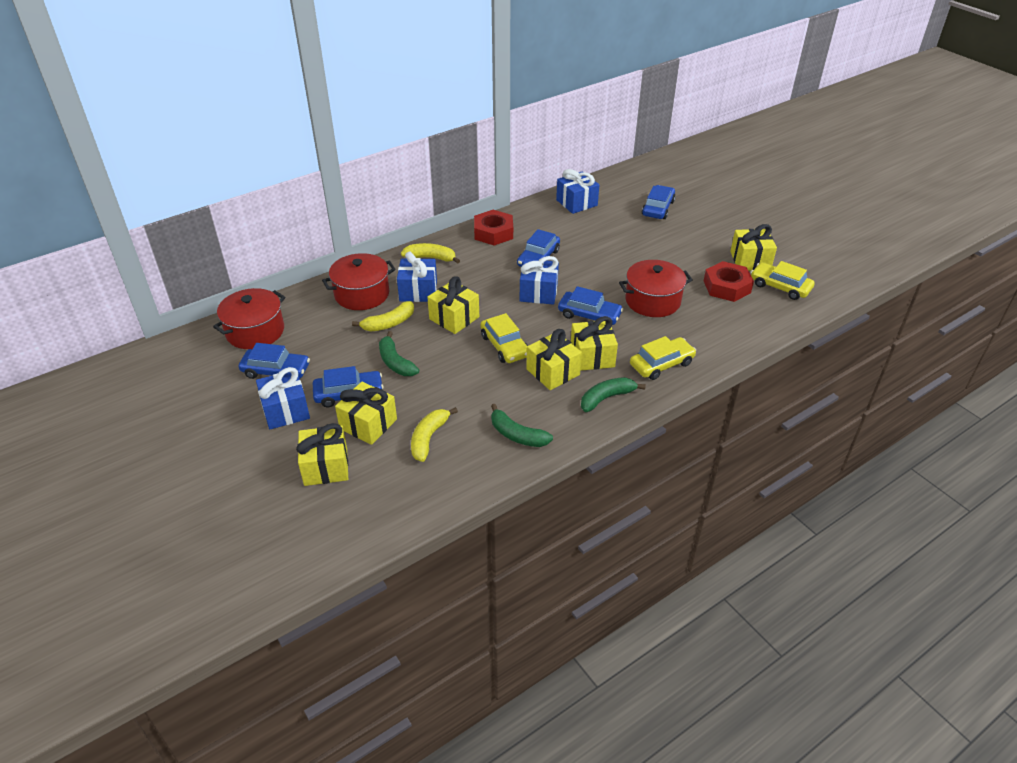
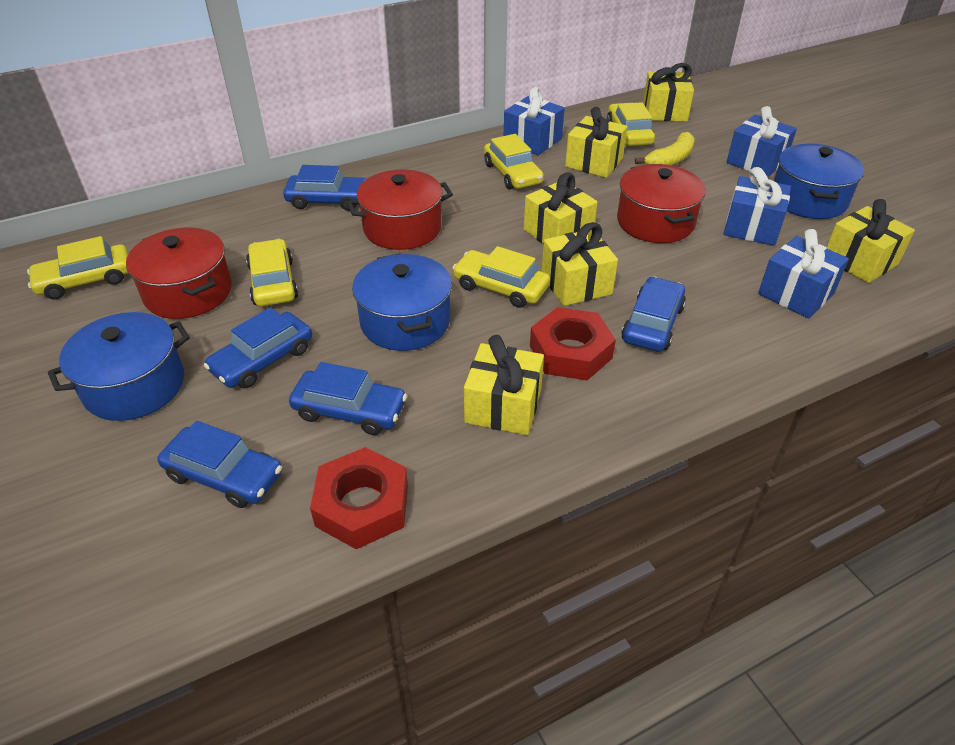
blue pot: none = 0 -> [48,312,190,421] [352,253,452,351] [774,144,864,219] = 3
green banana: [379,331,419,376] [491,404,553,447] [581,377,646,412] = 3 -> none = 0
yellow banana: [352,301,414,331] [401,243,460,264] [411,407,458,462] = 3 -> [635,132,695,165] = 1
yellow car: [480,313,528,363] [630,336,696,380] [751,261,815,300] = 3 -> [27,236,129,300] [246,239,298,306] [453,246,550,308] [484,134,544,190] [607,102,655,146] = 5

